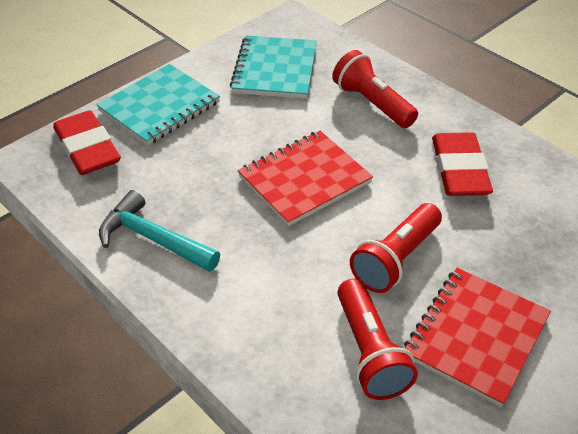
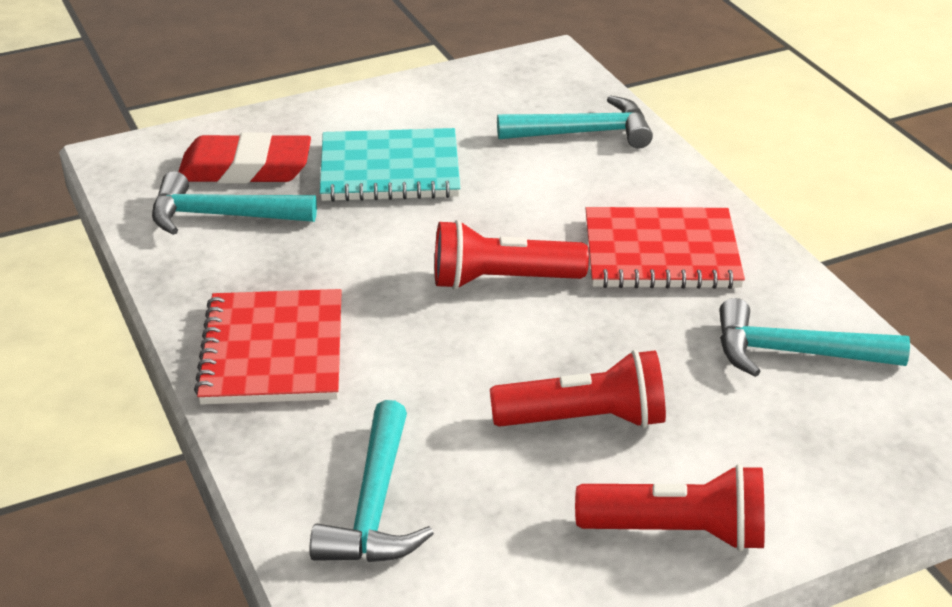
red eraser: [53,110,121,175] [432,132,493,196] = 2 -> [178,133,311,184] = 1
turquoise hammer: [99,190,220,272] = 1 -> [152,171,317,235] [310,400,434,562] [497,96,653,149] [719,298,910,377] = 4
turquoise notebook: [97,64,220,146] [230,35,317,99] = 2 -> [320,128,460,202] = 1

